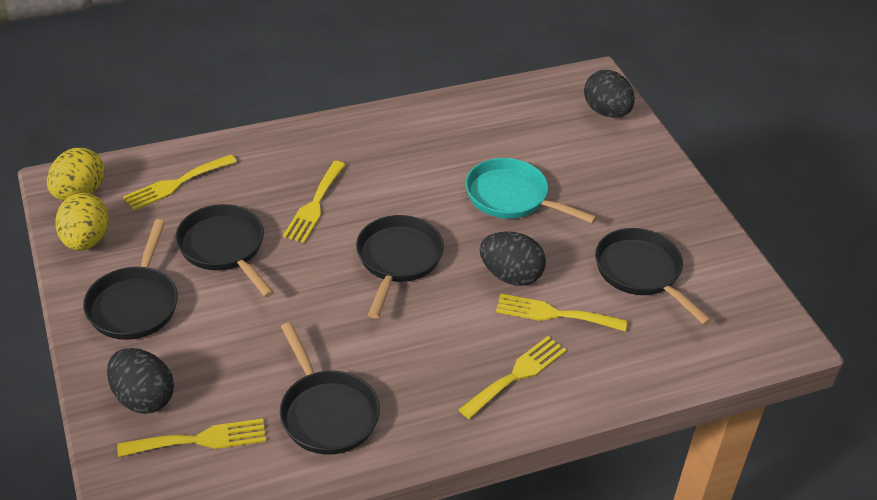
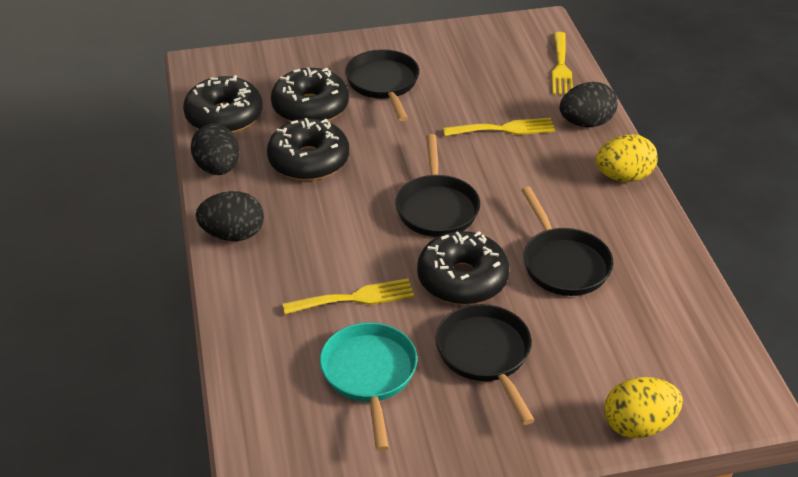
black donut: none = 0 -> [183,75,263,133] [267,118,349,181] [271,67,349,122] [417,231,509,305] = 4
black pan: [83,219,178,340] [175,204,274,298] [280,322,380,455] [356,215,444,318] [595,228,712,325] = 5 -> [345,49,419,121] [395,134,480,237] [435,304,535,425] [521,187,613,296] = 4
yellow fork: [117,418,266,457] [123,155,237,211] [283,161,346,243] [458,336,567,419] [496,294,627,332] = 5 -> [283,278,414,314] [443,118,555,136] [552,32,573,95] = 3

